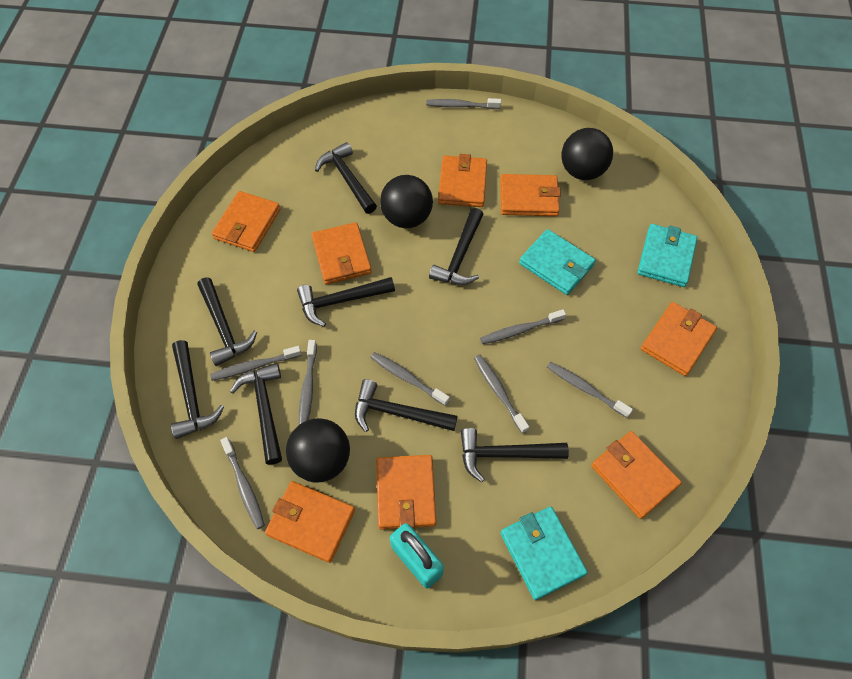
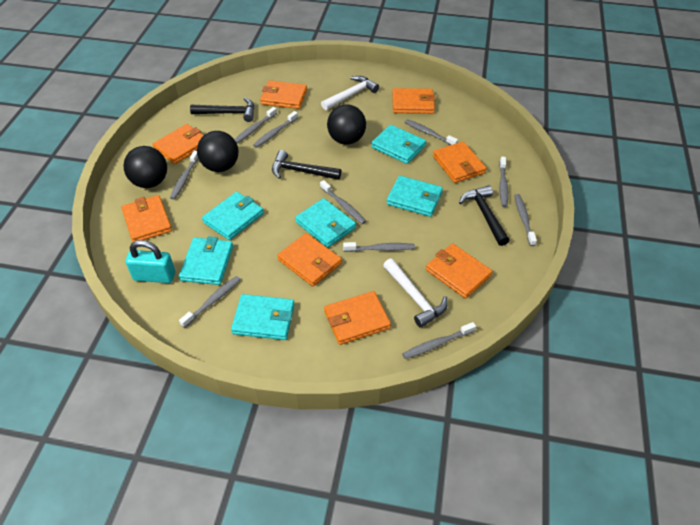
black hammer: [171,340,224,439] [197,278,257,366] [230,363,282,465] [297,277,395,327] [315,142,377,214] [355,379,457,432] [429,208,484,285] [461,428,569,482] = 8 -> [190,98,255,122] [272,150,341,180] [459,185,510,246] = 3
grey toothbrush: [210,346,302,381] [220,437,265,529] [299,340,317,425] [370,352,450,406] [426,98,501,109] [474,355,529,433] [480,309,566,344] [547,362,633,418] = 8 -> [170,151,198,200] [179,276,241,328] [235,107,277,143] [253,111,298,148] [320,180,366,224] [343,242,415,252] [402,322,476,359] [404,119,458,145] [499,157,508,207] [514,194,537,246] = 10
turquoise wallet: [501,507,588,600] [519,229,596,295] [638,224,697,287] = 3 -> [179,236,233,285] [202,192,264,240] [231,294,295,340] [295,198,356,248] [371,125,426,164] [387,176,443,217] = 6
white hammer: none = 0 -> [321,76,379,110] [383,259,448,328] = 2

